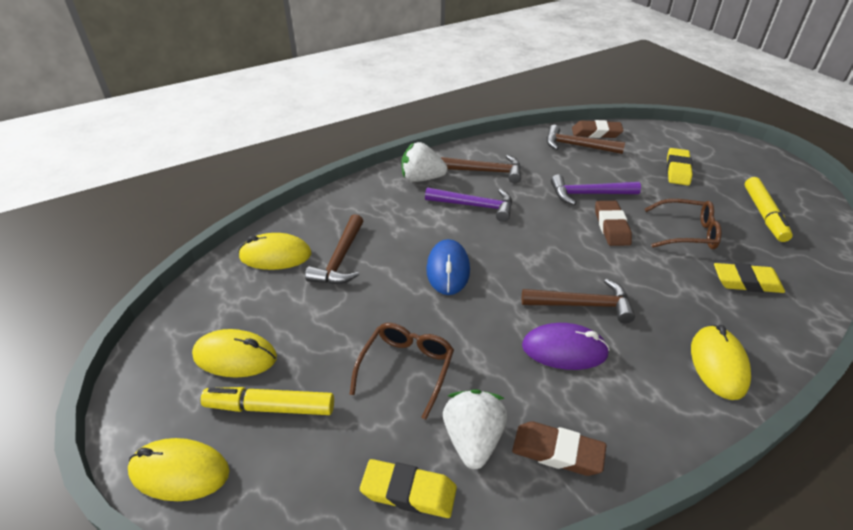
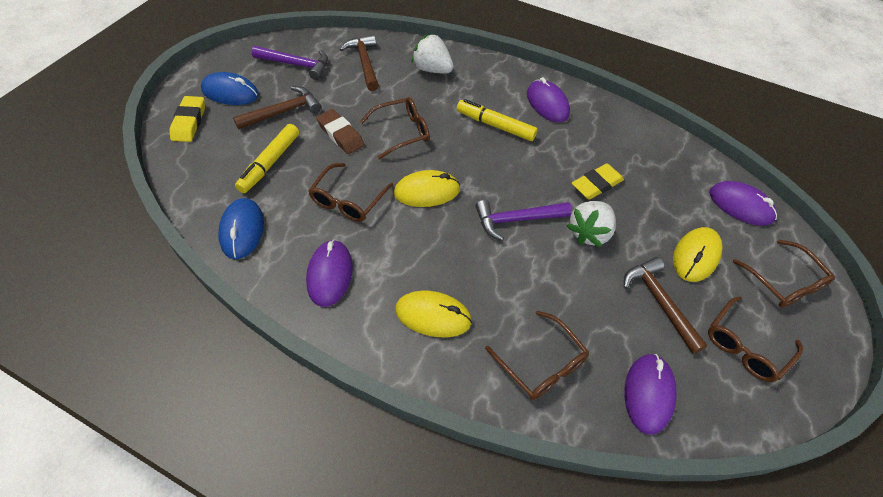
blue mouse: [426,239,470,295] = 1 -> [201,72,259,105] [218,198,264,259] = 2
brown eraser: [512,421,607,476] [572,120,624,138] [595,201,632,246] = 3 -> [316,109,365,154] = 1
brown glasses: [349,323,454,420] [645,199,722,249] = 2 -> [308,163,393,222] [360,97,430,159] [485,311,589,400] [708,297,803,382] [732,239,835,308] = 5
brown hammer: [305,214,363,284] [441,155,521,183] [522,279,635,323] [547,125,625,154] = 4 -> [233,86,321,129] [340,35,379,91] [624,257,707,354] = 3
purple mouse: [522,323,610,370] = 1 -> [306,239,353,307] [527,77,570,123] [624,354,677,435] [709,181,777,226] = 4
yellow eraser: [360,459,457,518] [667,148,693,185] [714,263,785,293] = 3 -> [169,96,205,142] [572,164,624,200] = 2
yellow mouse: [128,438,230,501] [192,329,277,377] [238,233,311,270] [691,325,751,400] = 4 -> [394,170,460,207] [395,290,472,337] [673,227,722,282] = 3

